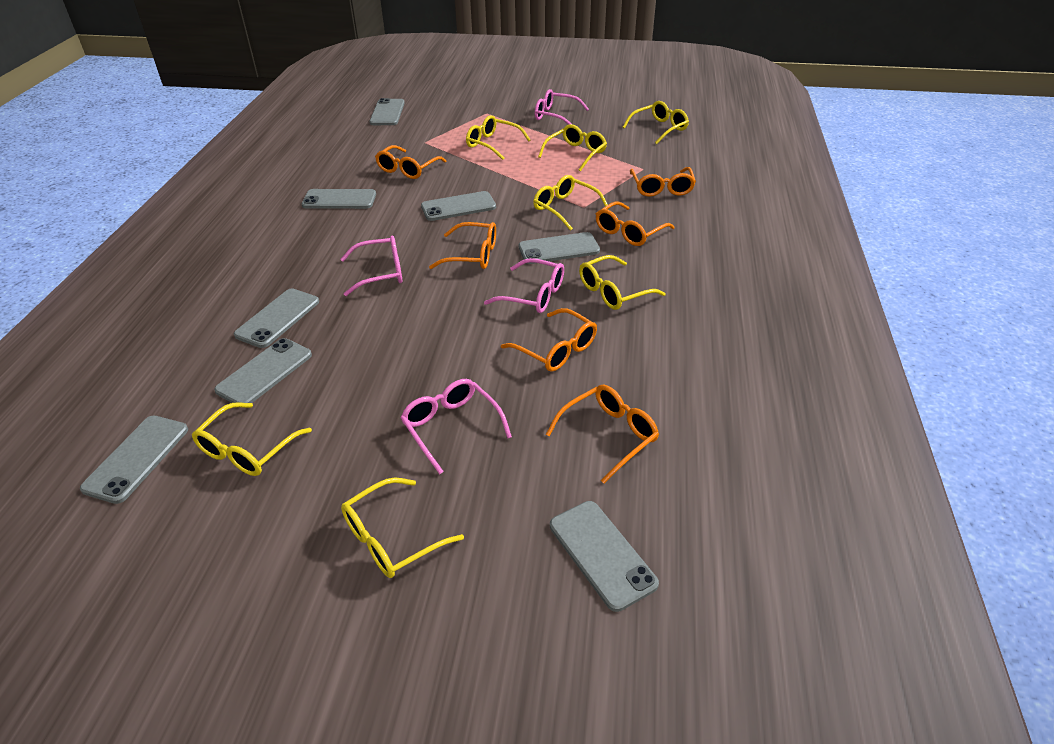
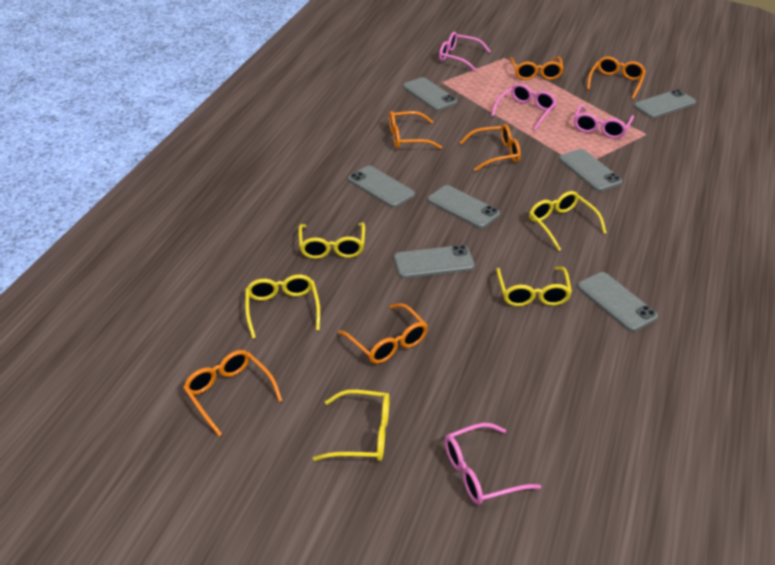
grey phone: [80,416,188,504] [214,338,312,403] [234,289,319,348] [302,189,376,209] [369,98,405,125] [421,191,496,221] [519,232,600,264] [550,501,659,612] = 8 -> [348,166,415,208] [394,245,475,278] [403,77,457,110] [428,185,500,228] [559,149,622,191] [577,272,658,332] [634,89,696,118] = 7
yellow glasses: [192,402,312,476] [341,477,464,578] [466,115,531,160] [533,175,608,231] [538,124,607,172] [579,255,666,310] [623,101,689,144] = 7 -> [245,275,320,339] [298,222,365,259] [313,390,390,461] [496,267,572,306] [529,191,607,251] = 5

